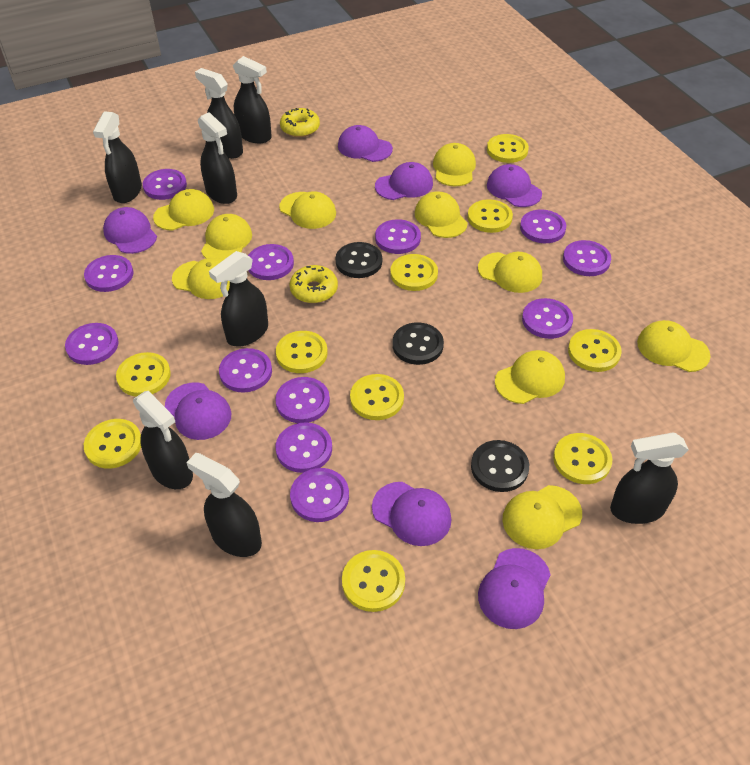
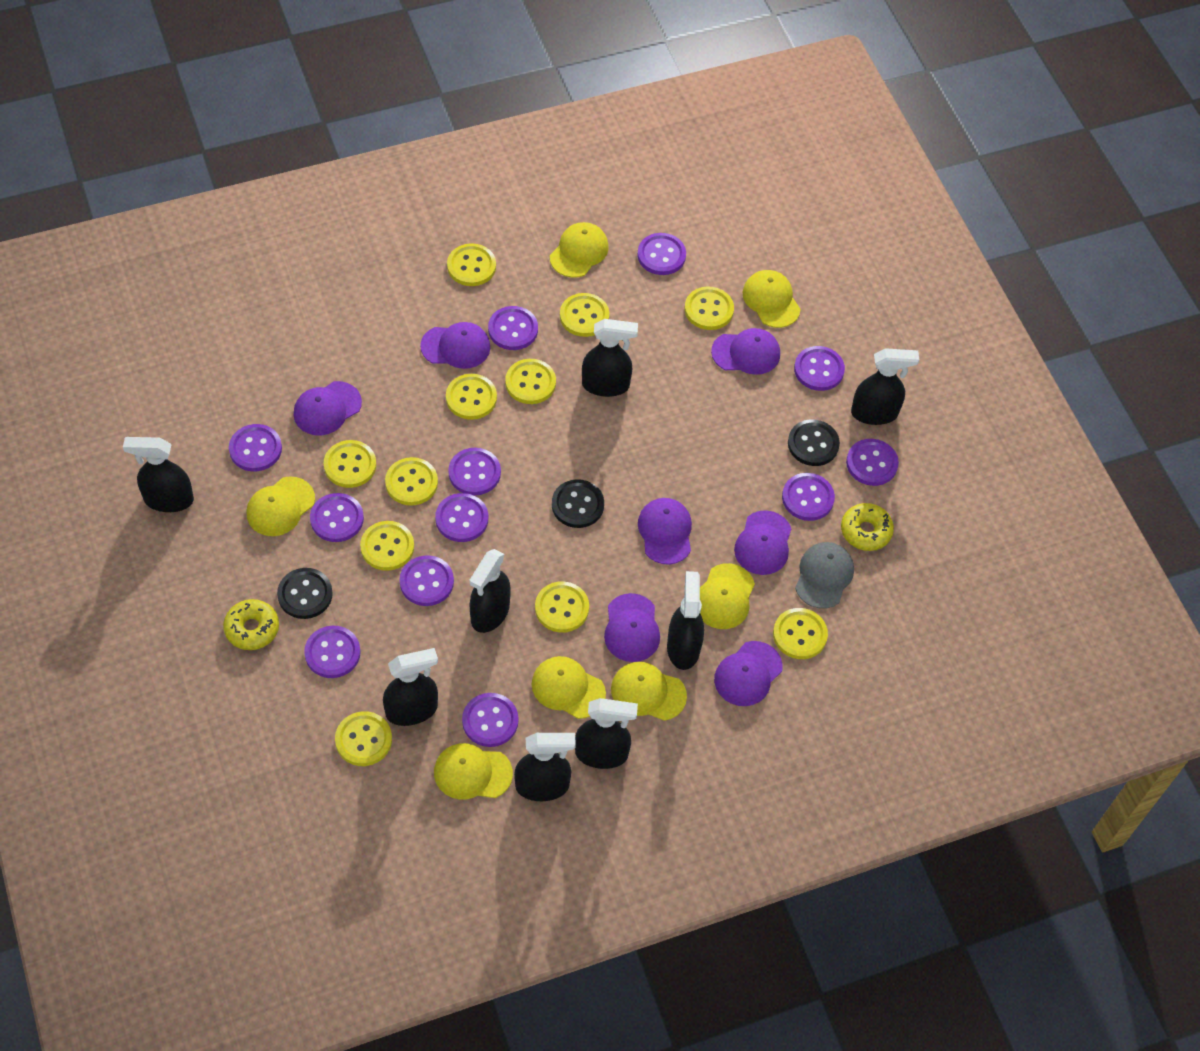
grey cap: none = 0 -> [795,542,854,609] = 1
yellow button: [84,419,141,469] [116,352,171,397] [276,331,328,373] [342,550,405,612] [350,374,404,420] [390,254,438,291] [468,199,513,233] [487,134,529,163] [553,433,612,484] [568,329,622,372] = 10 -> [324,440,376,488] [335,711,392,766] [360,521,414,571] [385,457,438,506] [446,374,497,420] [447,243,496,286] [505,359,556,404] [535,581,589,633] [560,293,609,337] [685,287,734,330] [773,608,828,659] = 11
yellow cap: [153,189,214,231] [172,258,230,299] [201,214,252,260] [279,191,336,229] [415,191,468,238] [433,143,476,186] [478,252,542,293] [495,350,565,404] [502,485,582,549] [637,320,711,372] = 10 -> [246,476,315,536] [434,743,513,800] [532,656,606,719] [550,222,609,278] [611,662,687,721] [700,563,755,629] [743,270,801,328] = 7

